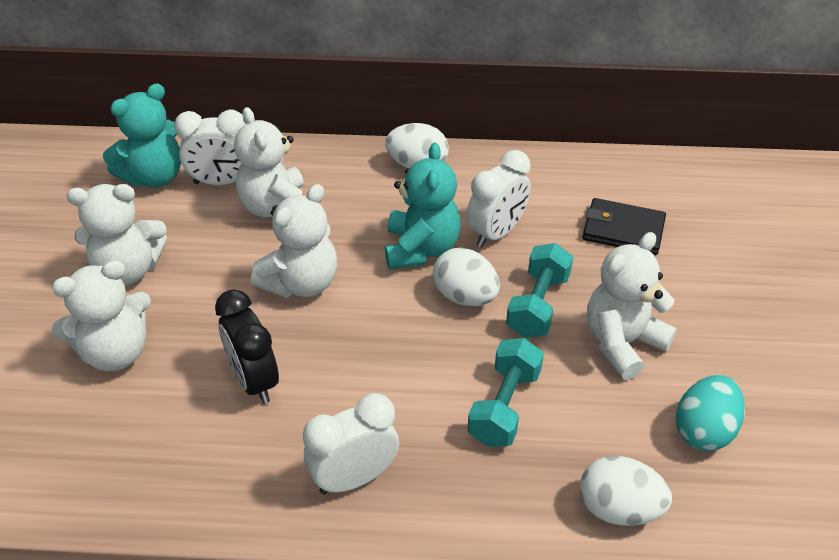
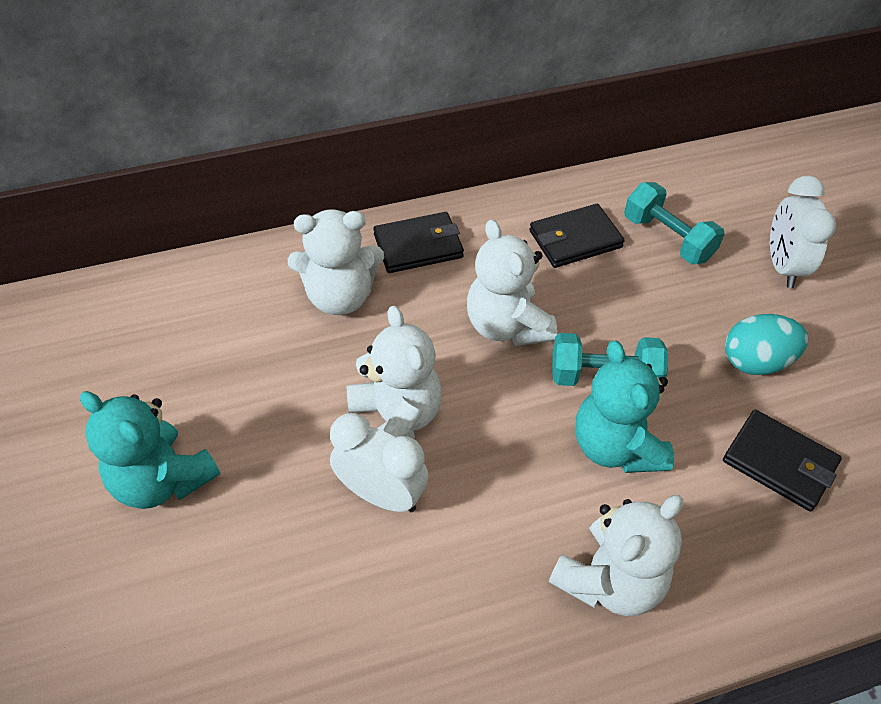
black clock: [215,289,279,404] = 1 -> none = 0
black wallet: [583,198,666,255] = 1 -> [373,212,464,273] [529,204,625,268] [723,410,842,512] = 3
white clock: [174,110,245,185] [303,393,399,495] [467,150,531,247] = 3 -> [330,413,429,512] [770,176,836,288] = 2
white egg: [385,123,449,168] [433,247,500,306] [580,456,672,526] = 3 -> none = 0
white teddy bear: [52,260,151,371] [66,184,167,285] [234,107,304,218] [251,184,337,298] [587,232,677,380] = 5 -> [288,209,384,315] [347,306,442,439] [467,219,557,346] [549,495,683,616] = 4

